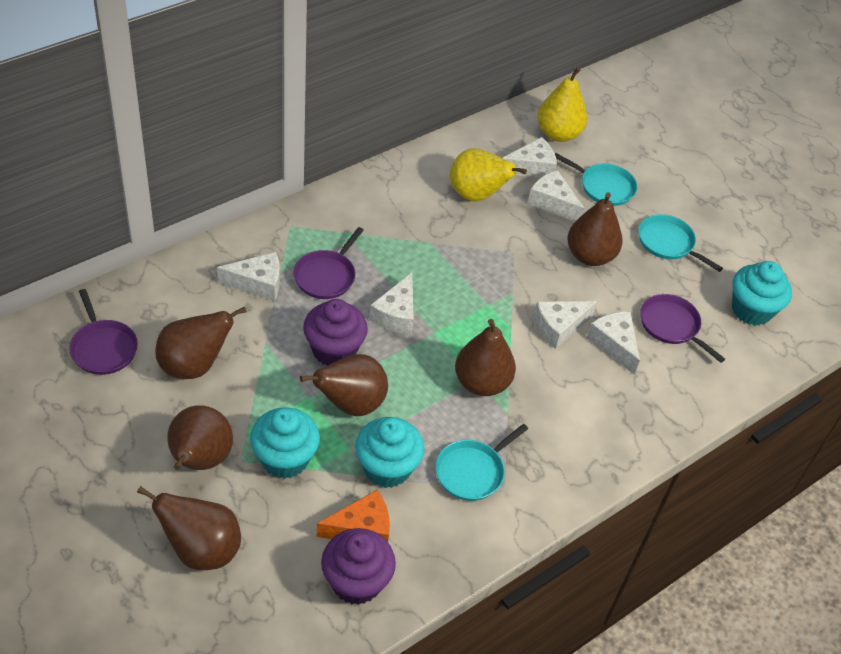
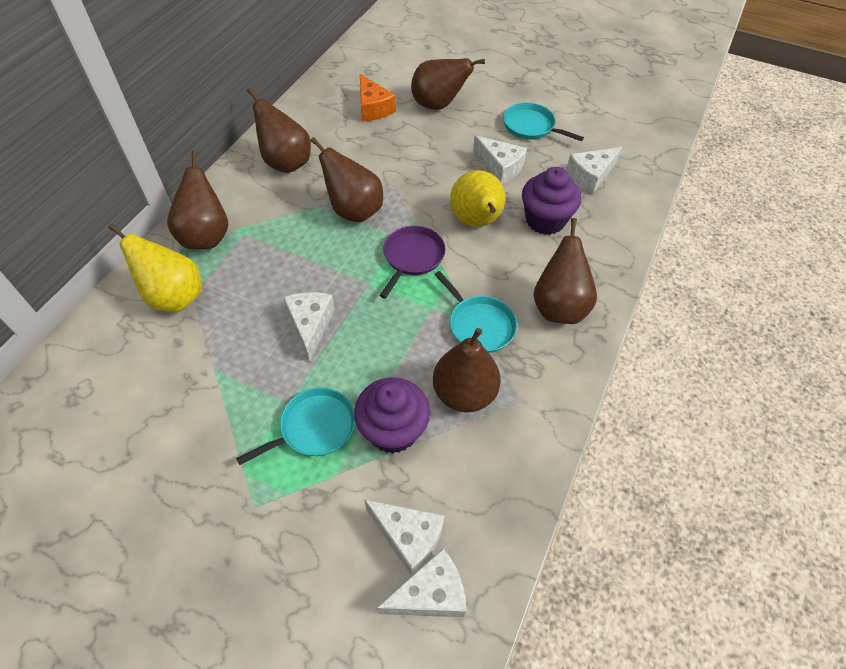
purple pan: [69,289,138,375] [294,227,364,299] [640,294,725,363] = 3 -> [380,226,445,299] = 1
turquoise cupcake: [250,407,320,479] [355,417,424,488] [732,261,792,326] = 3 -> none = 0
white cheese: [217,252,280,301] [369,273,414,334] [503,137,557,178] [528,170,584,221] [533,301,597,349] [587,312,640,375] = 6 -> [283,292,335,361] [364,499,445,576] [377,548,466,617] [473,135,527,184] [566,147,622,194] = 5

